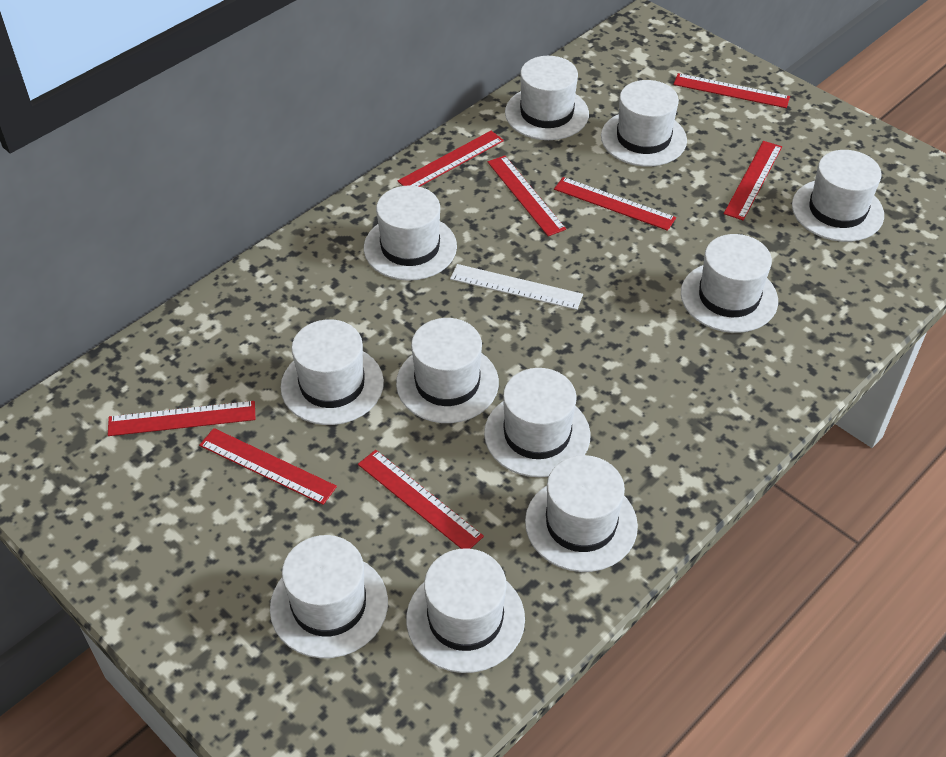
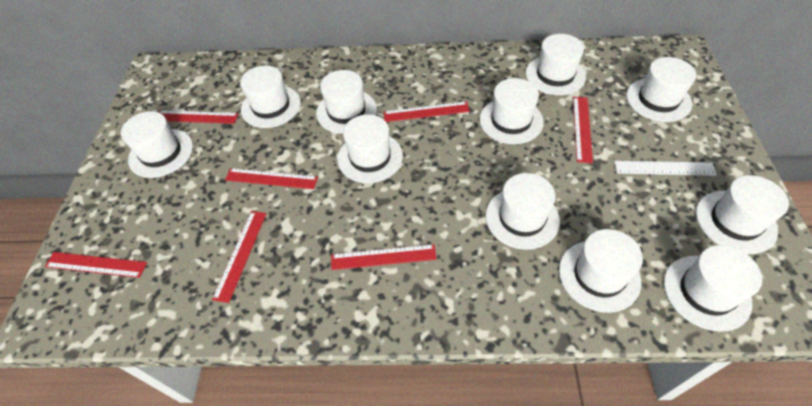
red ruler: [108,401,256,436] [199,428,337,505] [358,450,484,549] [398,131,504,187] [488,155,566,236] [554,177,676,231] [674,73,790,108] [724,141,782,220] = 8 -> [45,252,147,278] [158,110,238,124] [212,211,267,303] [225,168,318,189] [331,244,436,270] [384,101,470,122] [573,97,593,163] = 7

